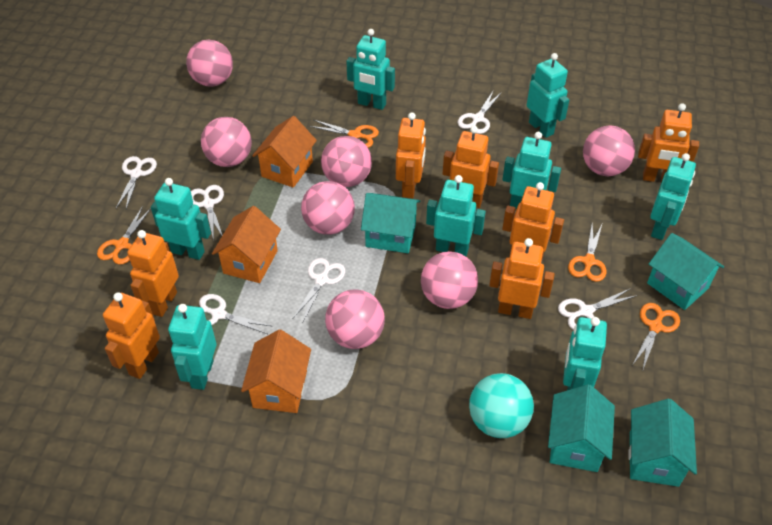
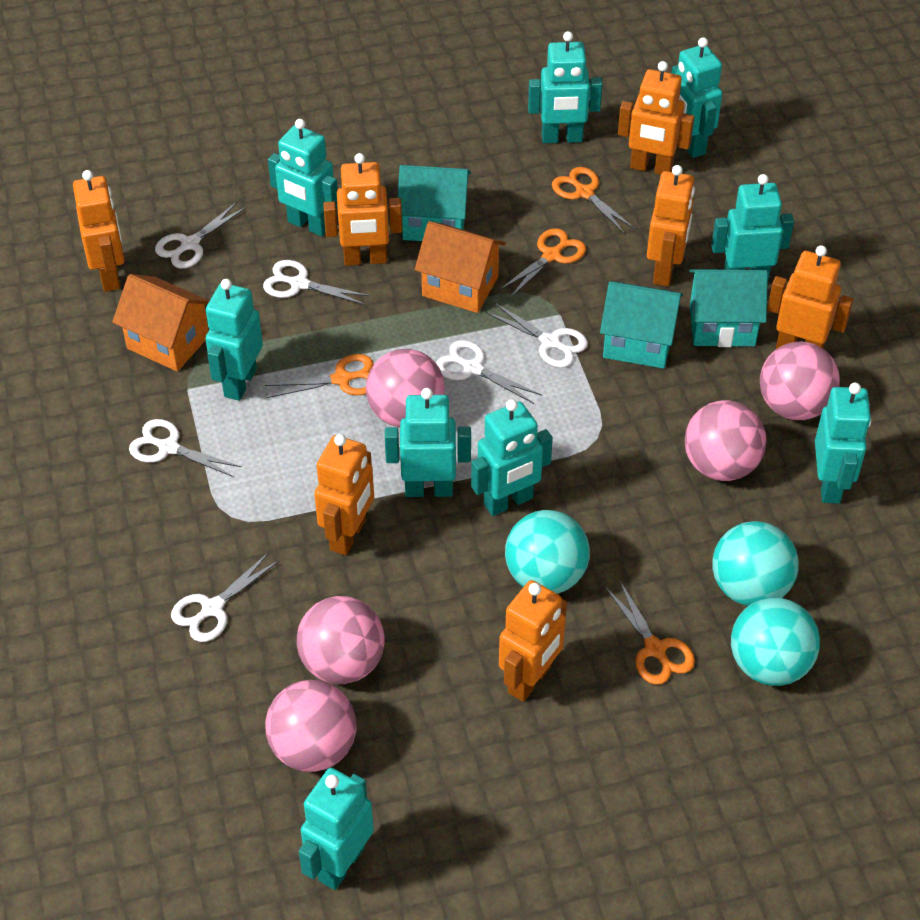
orange house: [212,206,281,283] [241,330,311,413] [252,116,317,188] = 3 -> [112,274,209,372] [415,221,506,313] = 2
pink ball: [186,40,233,87] [201,117,252,167] [301,181,355,235] [321,136,372,187] [325,289,385,349] [421,251,478,309] [583,125,635,176] = 7 -> [265,680,357,772] [297,596,385,684] [366,349,445,427] [685,400,767,481] [760,341,840,420] = 5
turquoise ball: [469,373,534,438] = 1 -> [505,510,590,594] [713,521,799,606] [731,597,820,686] = 3
turquoise house: [361,193,420,253] [548,384,615,472] [629,398,697,487] [647,233,724,310] = 4 -> [398,165,471,241] [600,281,683,368] [689,269,768,347] = 3
turquoise robot: [151,178,211,260] [168,304,216,390] [346,29,395,110] [426,175,486,256] [502,132,561,209] [527,53,569,138] [563,317,607,390] [650,153,696,240] = 8 -> [205,279,263,401] [268,119,338,236] [299,768,374,890] [385,388,471,497] [471,399,553,516] [528,31,603,143] [672,37,723,158] [711,174,794,280] [815,383,871,504] = 9

